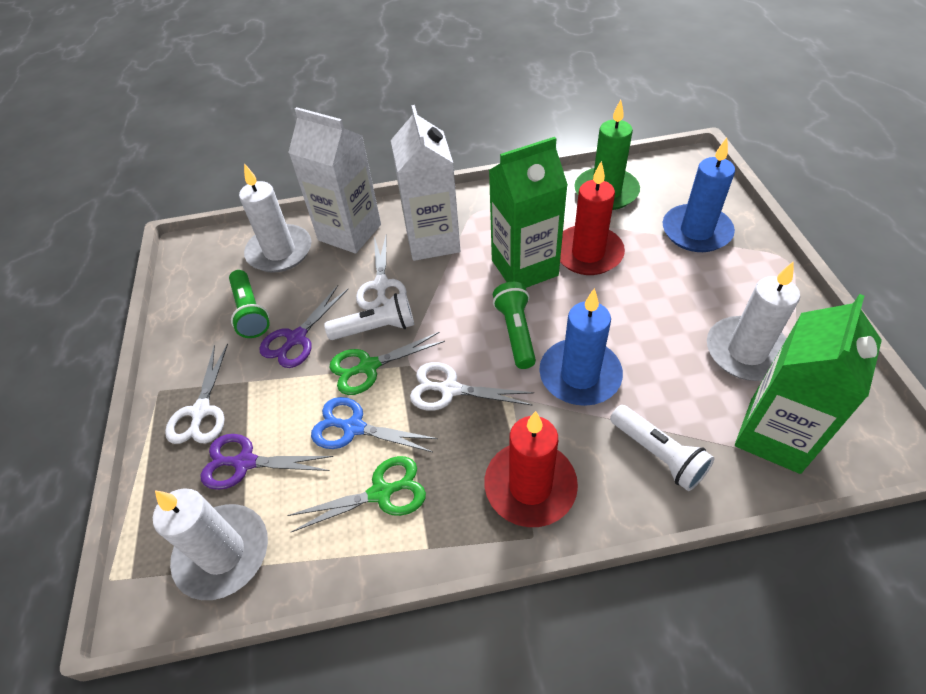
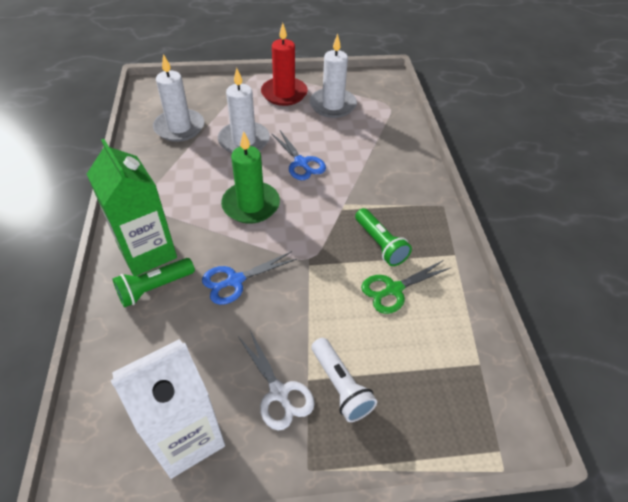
blue candle: [539,288,623,406] [663,138,735,252] = 2 -> none = 0
blue scissors: [311,397,438,452] = 1 -> [202,251,297,305] [272,130,326,180] = 2
green carton: [489,137,568,288] [735,294,882,474] = 2 -> [87,139,177,276] = 1
green scissors: [287,456,426,532] [330,332,445,395] = 2 -> [361,260,452,314] = 1
purple scissors: [201,434,333,490] [260,285,348,368] = 2 -> none = 0
red candle: [484,411,578,527] [560,161,625,275] = 2 -> [261,23,308,106] = 1
white carton: [288,107,381,254] [391,105,460,261] = 2 -> [111,339,225,479] = 1
white flashlight: [324,292,414,340] [610,405,714,491] = 2 -> [312,338,377,422] = 1
white scissors: [165,343,228,444] [356,236,407,310] [410,362,534,411] = 3 -> [238,331,315,431] = 1

